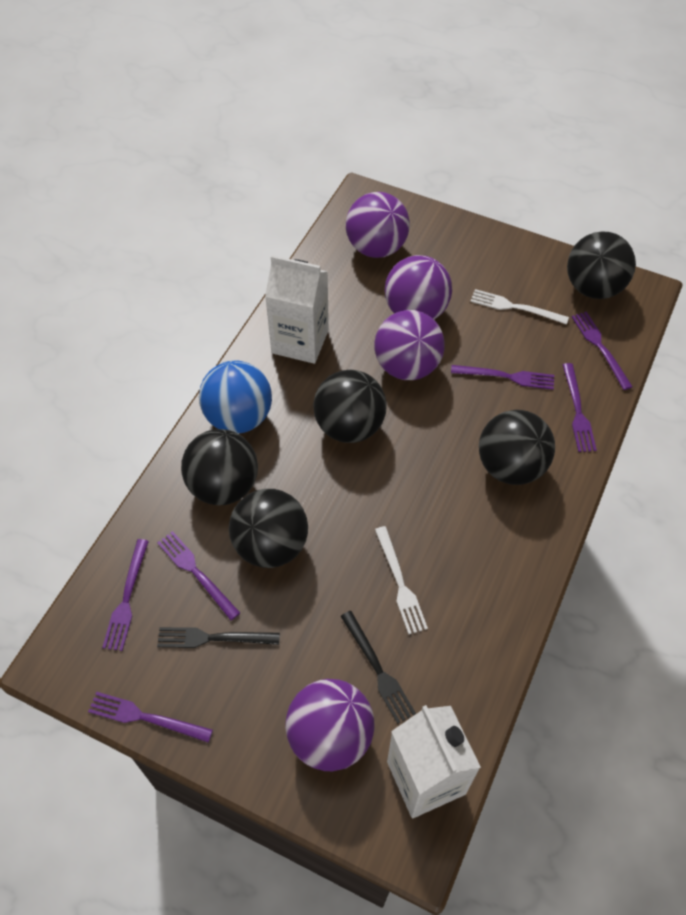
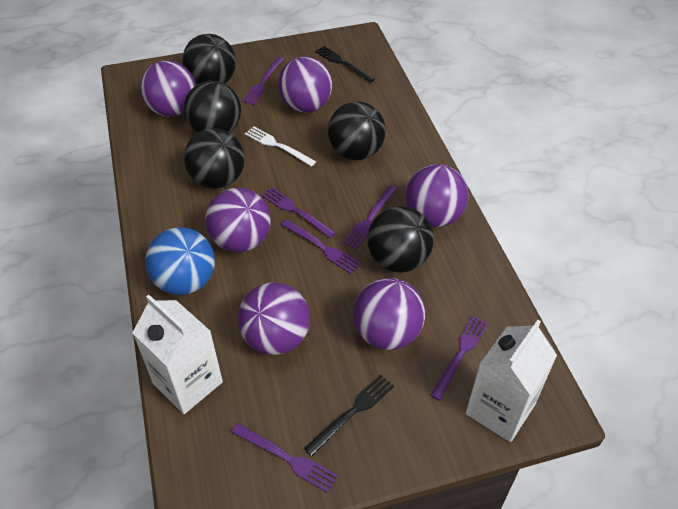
purple ball: [285,679,375,771] [346,192,410,258] [374,310,445,380] [385,255,452,319] = 4 -> [140,60,196,117] [205,188,270,252] [238,282,310,355] [278,56,332,113] [353,278,425,350] [405,164,469,227] = 6
white fork: [375,526,428,634] [470,289,569,325] = 2 -> [245,126,316,167] = 1

